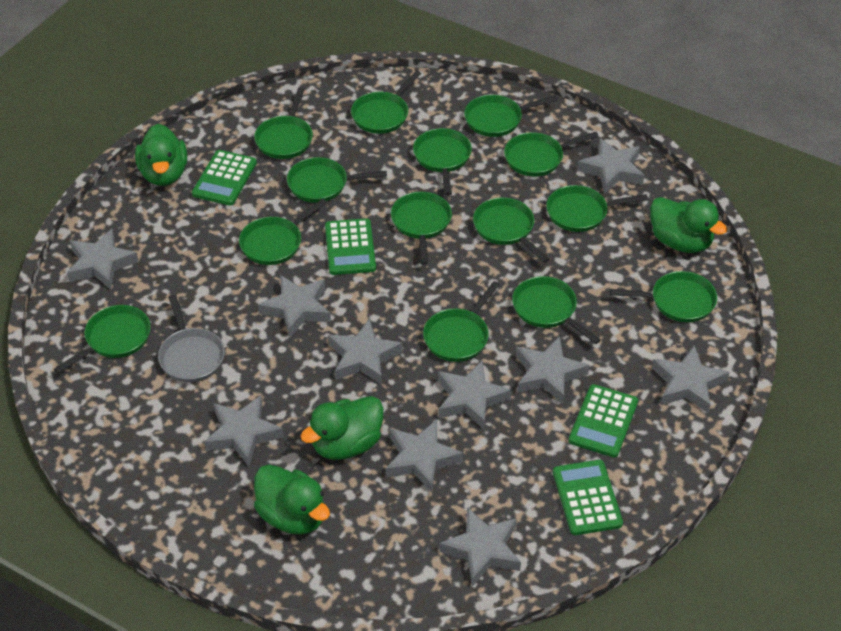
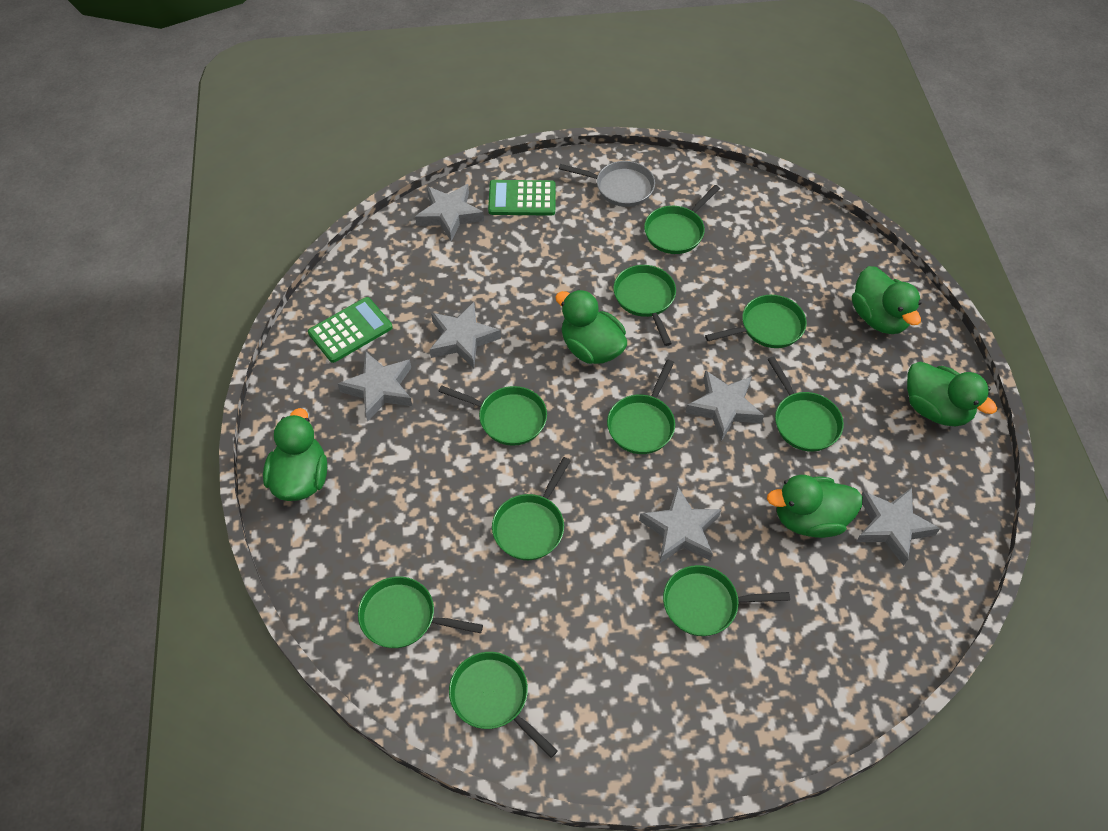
green calculator: [192,150,257,206] [325,218,376,275] [553,460,623,535] [569,384,638,458] = 4 -> [308,297,393,363] [488,180,556,216] = 2
green duck: [135,124,187,186] [254,464,330,535] [300,396,384,460] [650,197,728,253] = 4 -> [263,408,327,501] [555,289,627,364] [767,475,863,538] [852,266,921,334] [907,362,997,427] = 5
green pan: [54,305,151,374] [239,198,327,265] [254,87,313,159] [287,157,387,203] [351,71,421,134] [391,192,452,265] [413,128,472,195] [423,281,500,362] [464,95,557,137] [473,197,549,263] [504,132,599,177] [512,276,601,344] [546,185,648,232] [610,271,717,322] = 14 -> [358,576,483,648] [438,385,547,446] [449,652,558,758] [492,457,571,560] [607,360,675,454] [613,265,676,346] [644,185,720,254] [663,565,790,636] [705,295,807,348] [767,356,844,452] = 10
grey star: [67,229,139,289] [204,395,284,467] [258,275,331,338] [328,319,402,385] [386,420,463,493] [438,361,512,429] [439,507,521,587] [516,336,589,404] [577,138,644,194] [652,345,730,413] = 10 -> [338,351,412,421] [415,184,484,242] [430,302,501,368] [639,485,722,563] [685,370,764,441] [856,487,940,566] = 6

